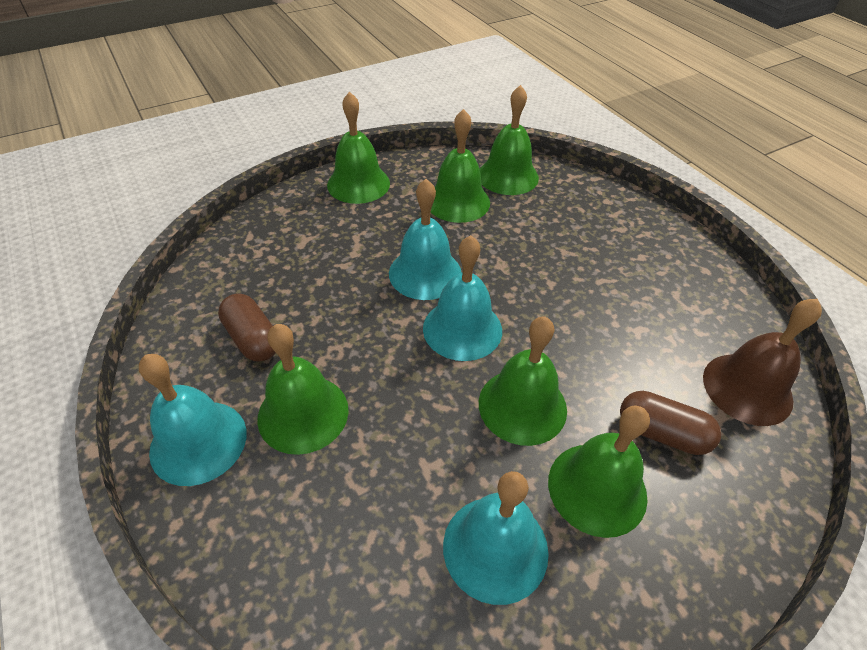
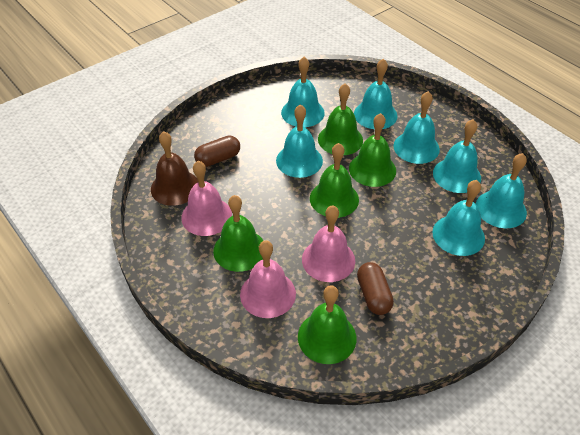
green bell: [257,324,349,455] [327,92,390,204] [431,109,490,223] [479,317,567,446] [480,85,539,195] [548,406,650,538] = 6 -> [213,195,263,272] [298,285,357,364] [310,143,359,218] [318,83,363,155] [349,113,396,187] = 5
pink bell: none = 0 -> [181,161,232,236] [240,240,296,318] [302,206,355,282] = 3
turquoise bell: [139,354,247,486] [389,179,462,300] [423,235,502,361] [443,471,549,605] = 4 -> [276,104,323,178] [281,57,325,127] [354,59,398,129] [393,91,440,164] [432,180,485,256] [433,119,481,193] [476,153,527,228] = 7

